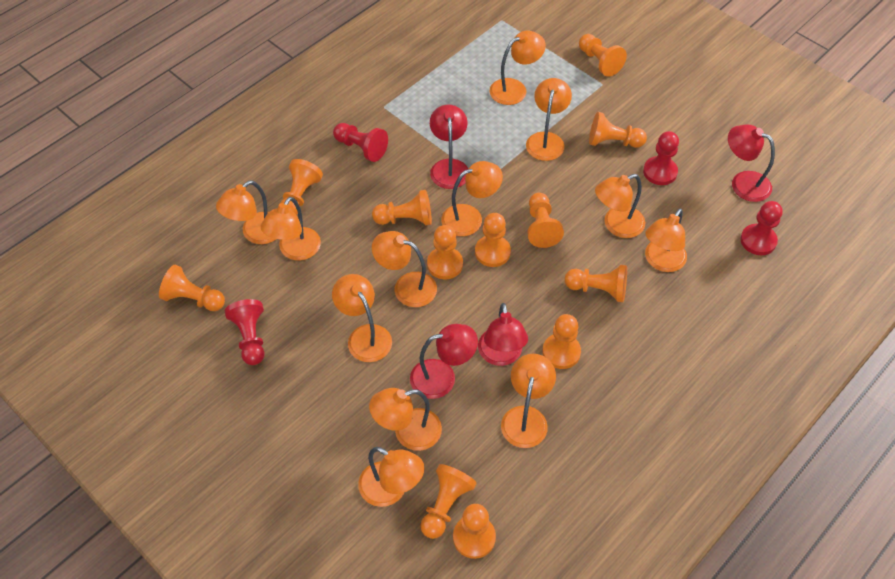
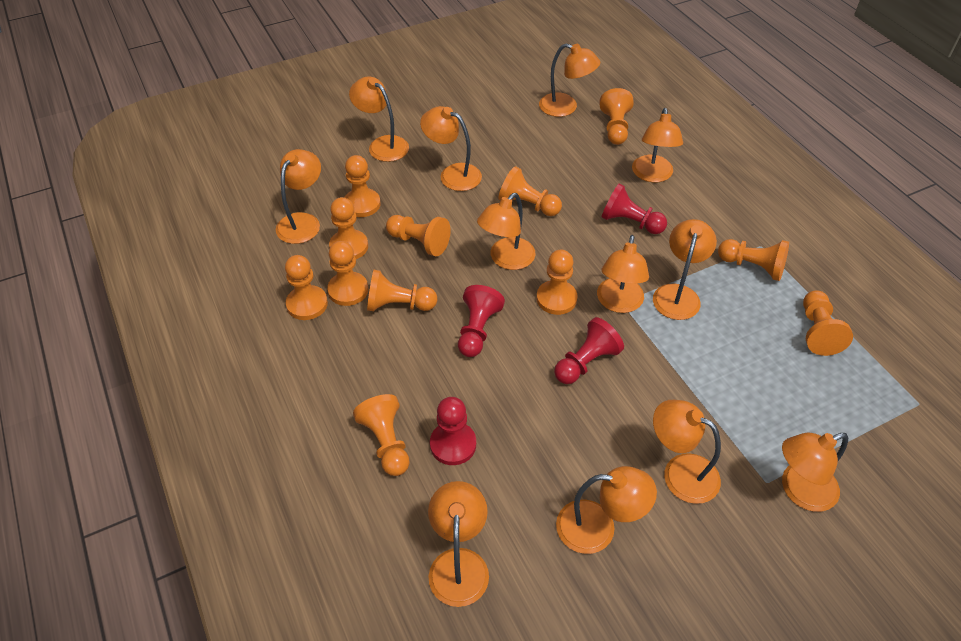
red lamp: [410,324,478,399] [430,105,469,189] [478,303,528,366] [728,125,775,202] = 4 -> none = 0

